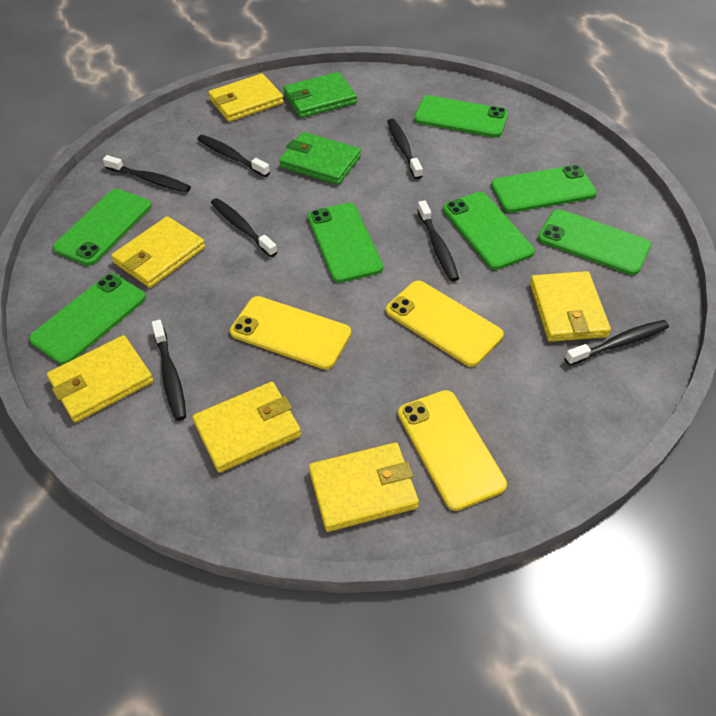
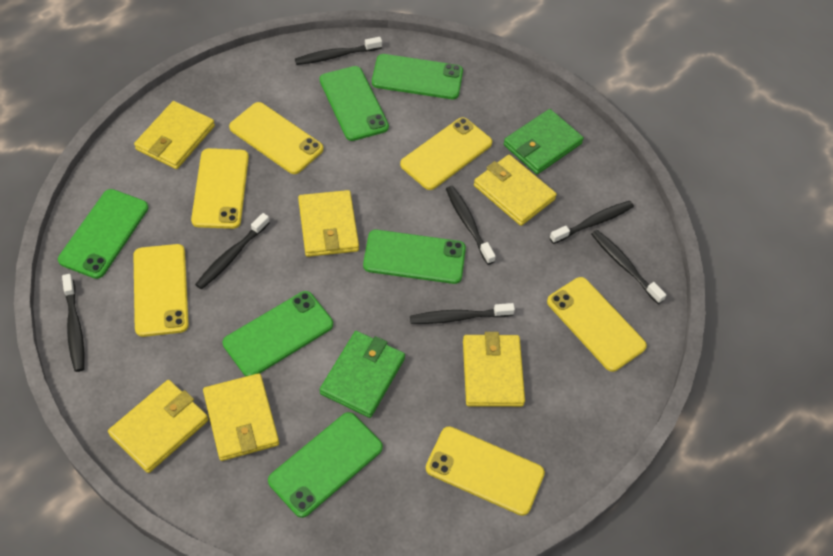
green phone: [29,274,146,365] [53,189,151,266] [308,203,383,283] [414,95,508,137] [443,192,535,270] [491,165,597,213] [538,209,652,275] = 7 -> [58,189,149,279] [223,291,333,376] [268,412,383,518] [320,66,389,141] [363,230,466,284] [372,54,463,99] = 6
yellow phone: [230,296,351,370] [386,281,504,367] [398,390,507,511] = 3 -> [133,244,189,337] [191,148,249,229] [229,102,323,174] [400,117,492,190] [426,426,545,516] [547,277,647,372] = 6

